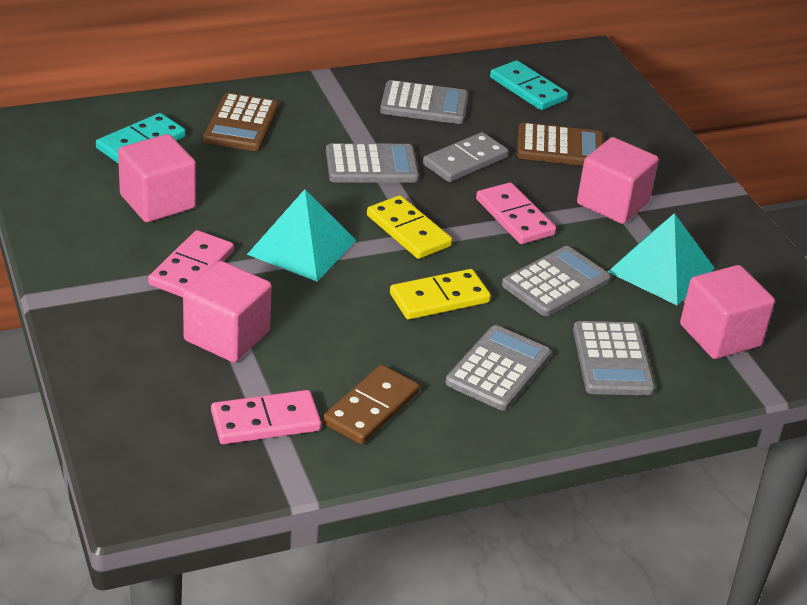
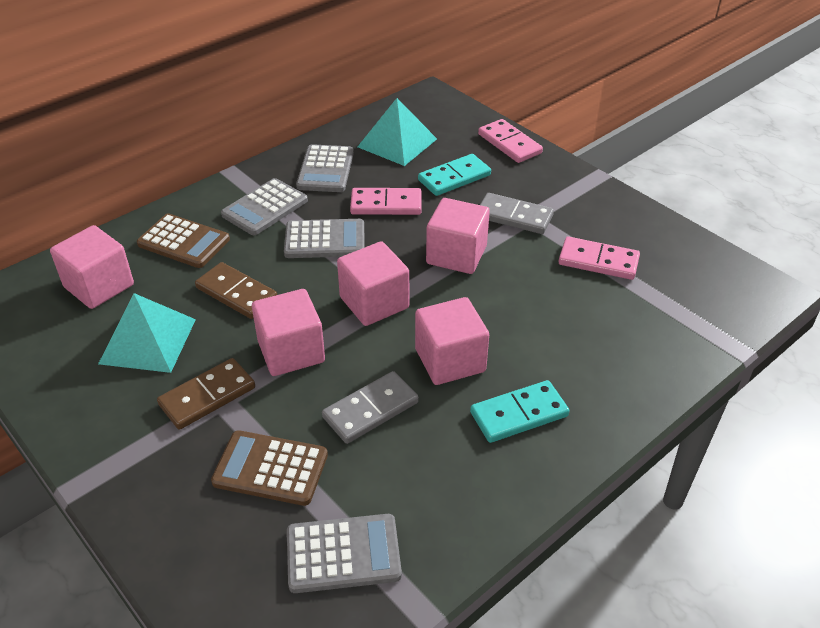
brown domino: [322,365,420,445] = 1 -> [157,358,255,430] [195,262,277,319] = 2
grey calculator: [326,143,419,183] [380,80,468,124] [445,325,551,410] [502,246,611,316] [573,321,655,395] = 5 -> [221,178,308,235] [284,219,365,258] [287,514,402,593] [296,144,354,192] = 4
grey domino: [423,132,509,182] = 1 -> [322,371,419,444] [480,193,554,234] = 2
pink cube: [118,134,196,222] [183,261,272,362] [577,137,659,224] [680,265,775,359] = 4 -> [50,225,134,309] [252,289,325,376] [337,241,409,326] [415,297,489,385] [426,198,490,274] = 5
yellow domino: [367,195,452,259] [390,269,491,319] = 2 -> none = 0

